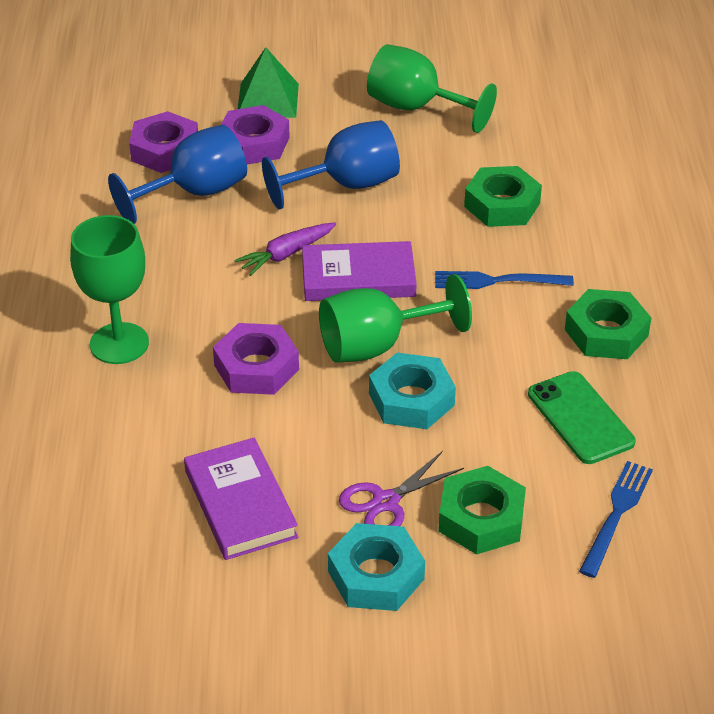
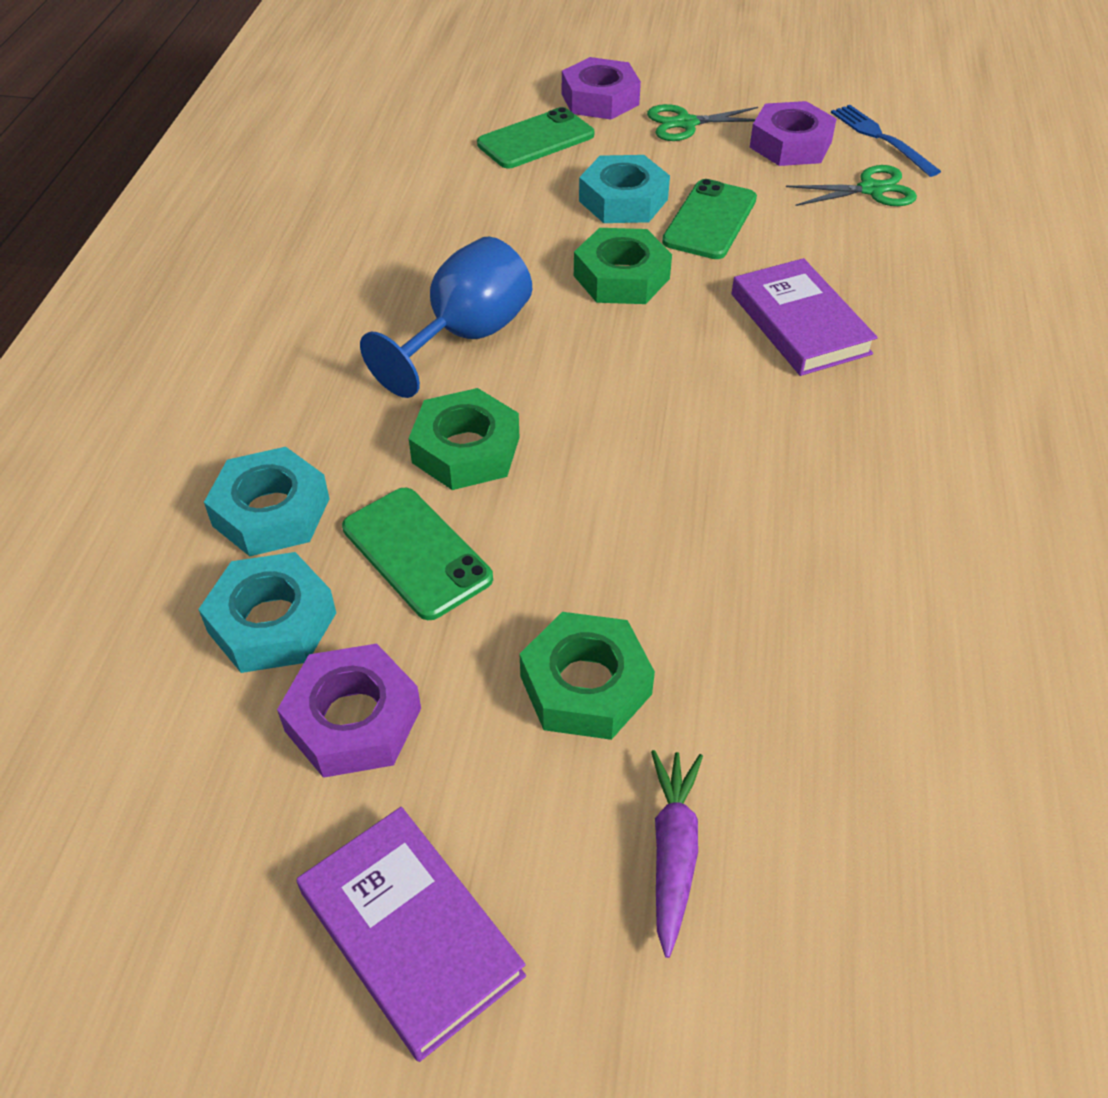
blue fork: [435,271,574,289] [579,461,653,578] = 2 -> [831,105,941,177] = 1
blue goblet: [108,125,247,224] [262,120,400,209] = 2 -> [360,237,532,398] = 1
green goblet: [70,215,149,364] [319,274,472,363] [367,44,497,133] = 3 -> none = 0
green phone: [528,371,636,464] = 1 -> [342,488,493,620] [477,107,594,168] [662,179,757,259] = 3
green pyramid: [238,47,299,118] = 1 -> none = 0
green scissors: none = 0 -> [647,104,758,141] [786,165,917,206] = 2
purple scissors: [339,451,464,526] = 1 -> none = 0
turquoise nut: [328,523,425,611] [369,353,456,429] = 2 -> [198,552,336,673] [204,447,330,556] [579,155,670,223] = 3

